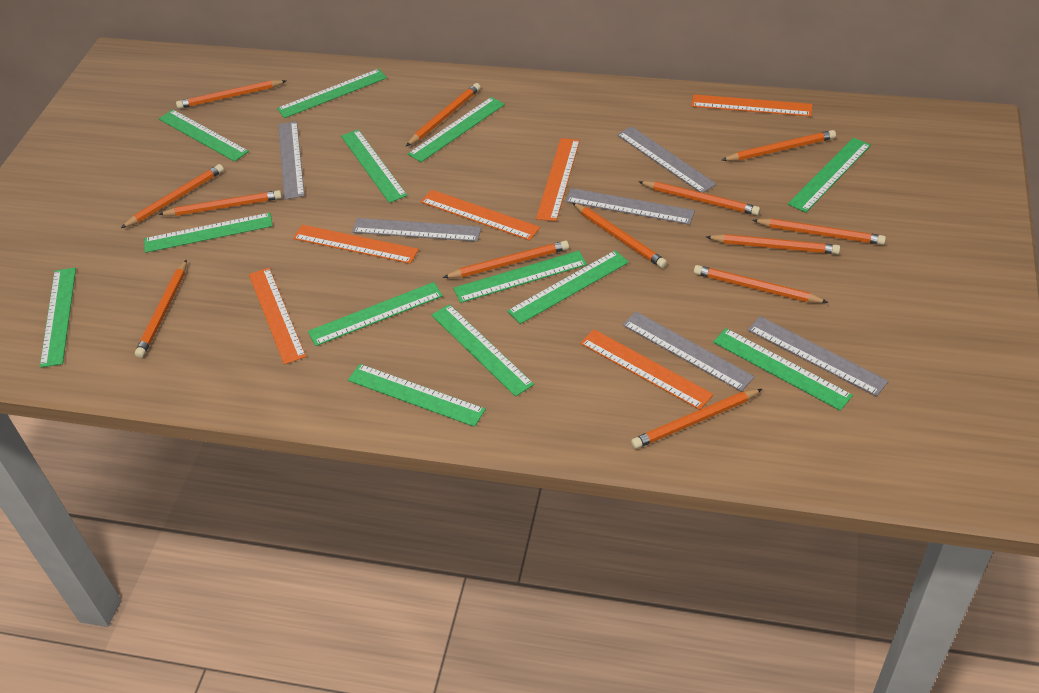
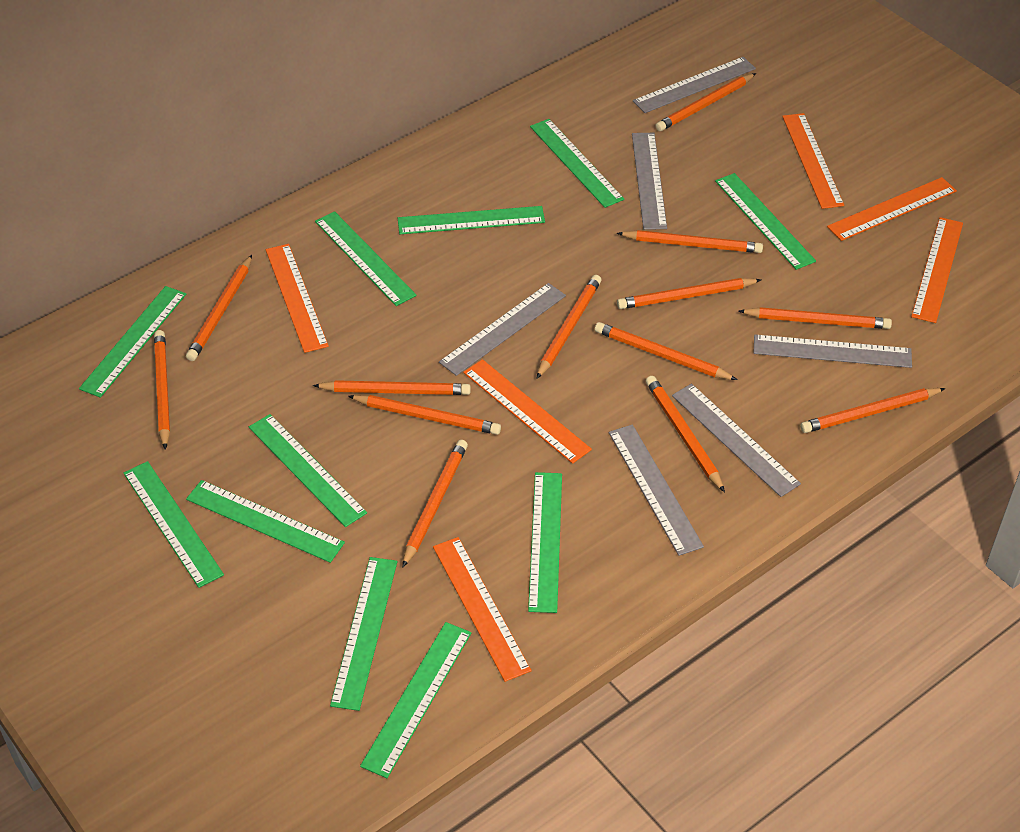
green ruler: [40,268,76,368] [144,213,273,253] [159,110,249,162] [277,69,387,118] [308,282,443,346] [341,129,407,203] [348,364,486,427] [408,97,505,162] [432,304,534,397] [453,250,587,303] [507,250,629,324] [713,328,853,411] [788,138,871,213] = 13 -> [79,286,186,398] [124,461,224,588] [186,480,345,563] [249,414,367,527] [315,211,416,306] [330,557,397,711] [360,622,471,778] [398,206,545,234] [528,472,562,613] [530,119,624,208] [715,173,816,270] = 11

